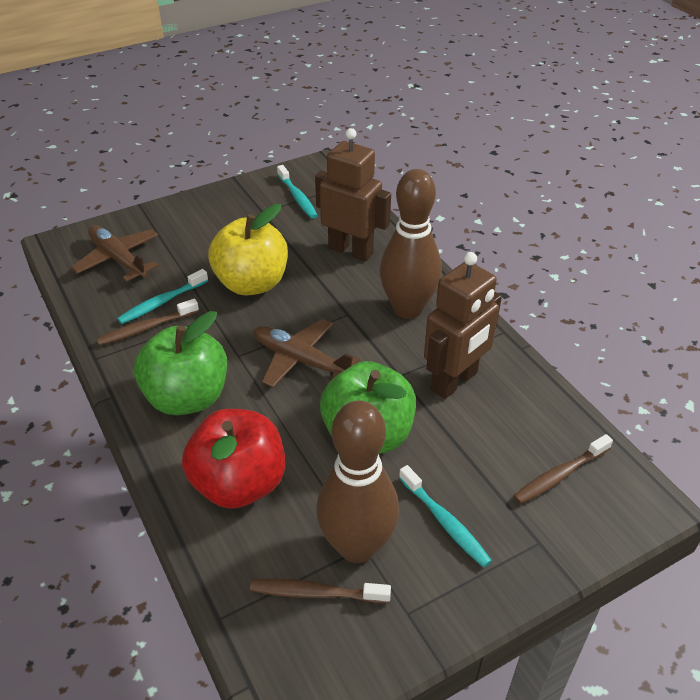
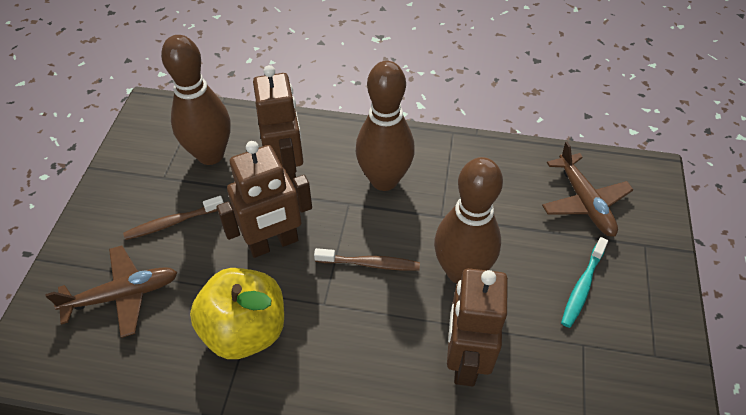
brown bowling pin: [316,400,399,563] [380,169,442,319] = 2 -> [161,35,230,165] [356,61,415,191] [434,157,503,284] = 3
brown robot: [315,128,391,262] [424,252,502,399] = 2 -> [217,141,312,258] [253,65,303,183] [447,268,508,387] = 3
brown toothbrush: [96,298,199,346] [250,579,391,603] [513,434,613,504] = 3 -> [123,196,224,240] [314,248,420,271] = 2
green apple: [134,311,227,415] [320,361,416,454] = 2 -> none = 0
red apple: [182,409,285,509] = 1 -> none = 0
turquoise toothbrush: [117,269,208,324] [277,165,318,219] [399,465,492,568] = 3 -> [561,237,608,328] = 1

